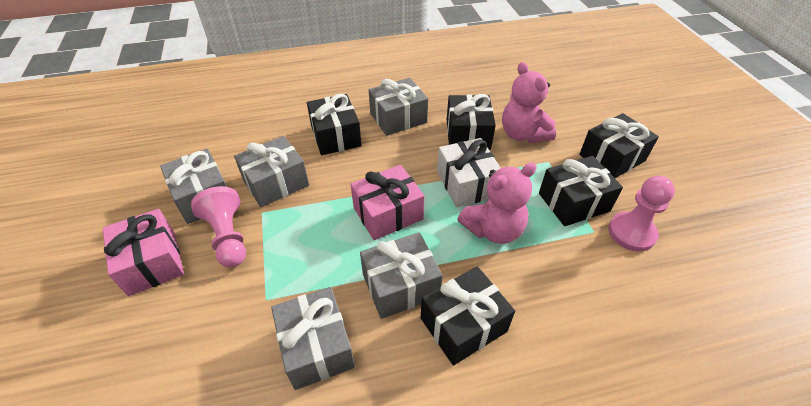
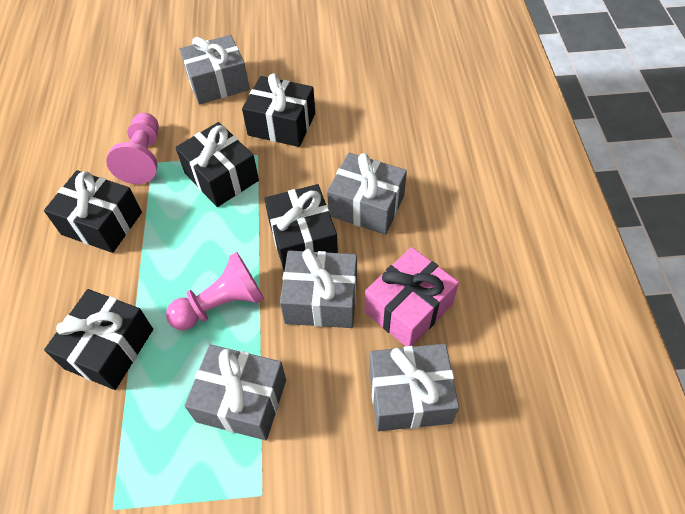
pink gift: [103,209,184,296] [351,165,425,240] = 2 -> [365,247,459,346] = 1
pink teddy bear: [457,163,537,244] [502,62,556,143] = 2 -> none = 0
white gift: [437,138,501,208] = 1 -> none = 0

